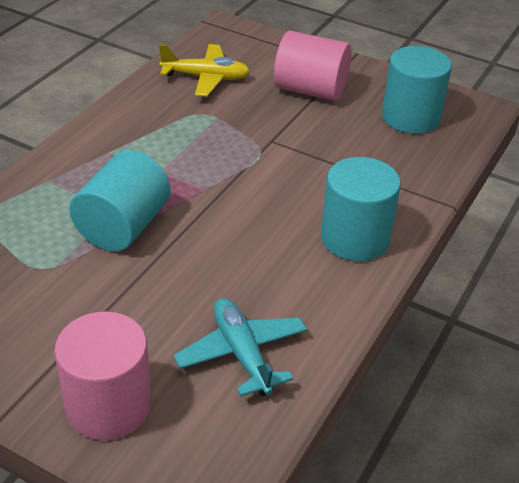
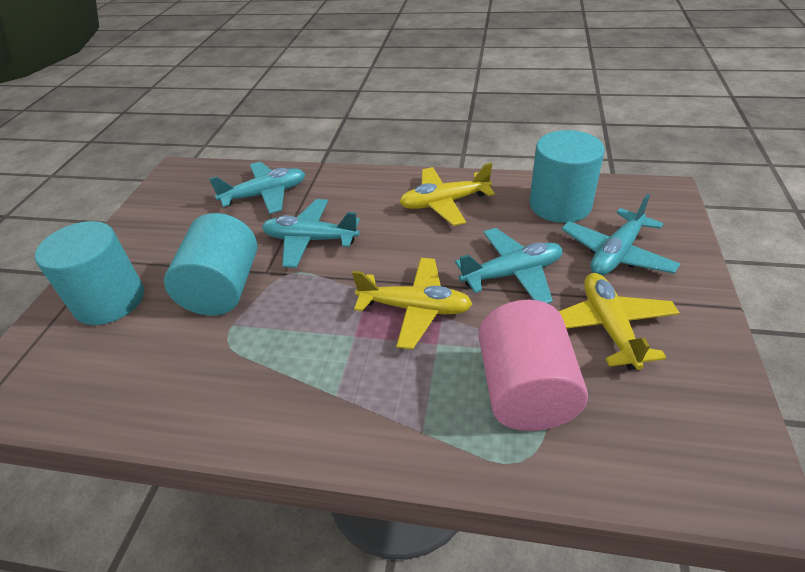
pink cylinder: [54,312,151,440] [274,31,351,101] = 2 -> [479,300,588,431] = 1
turquoise plane: [174,298,307,397] = 1 -> [209,162,305,214] [262,199,360,268] [455,228,563,303] [562,194,680,276] = 4
yellow plane: [159,44,250,97] = 1 -> [352,258,472,350] [399,163,495,226] [559,273,680,370] = 3

